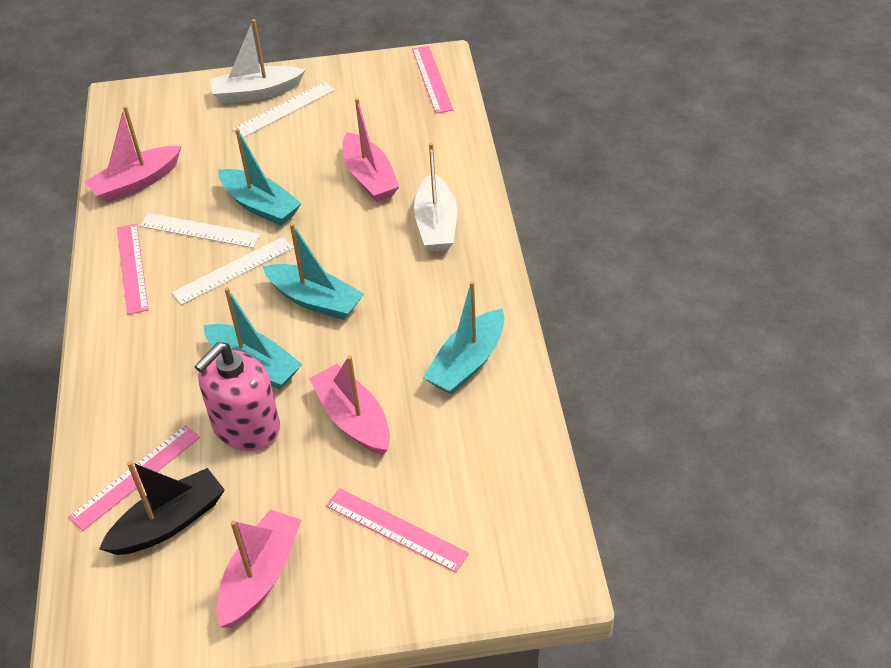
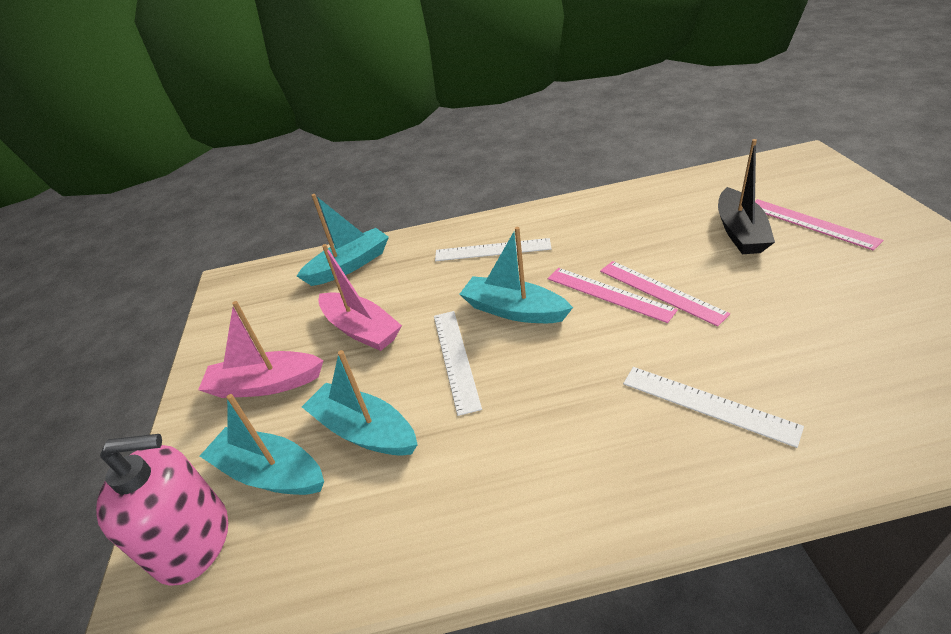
pink boat: [85,106,181,203] [216,509,302,628] [309,356,390,455] [343,98,400,202] = 4 -> [198,301,324,398] [318,244,402,351] = 2
pink ruler: [68,425,200,531] [117,224,149,315] [326,488,469,573] [412,46,453,114] = 4 -> [548,268,678,323] [600,261,730,327] [755,199,883,251] = 3
white boat: [210,19,305,103] [414,143,457,252] = 2 -> none = 0

